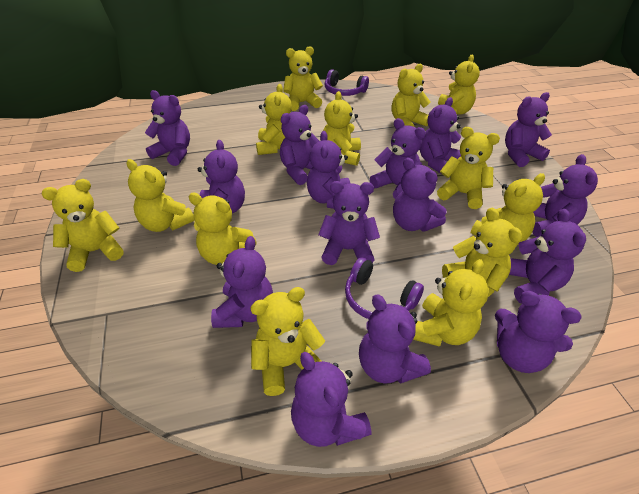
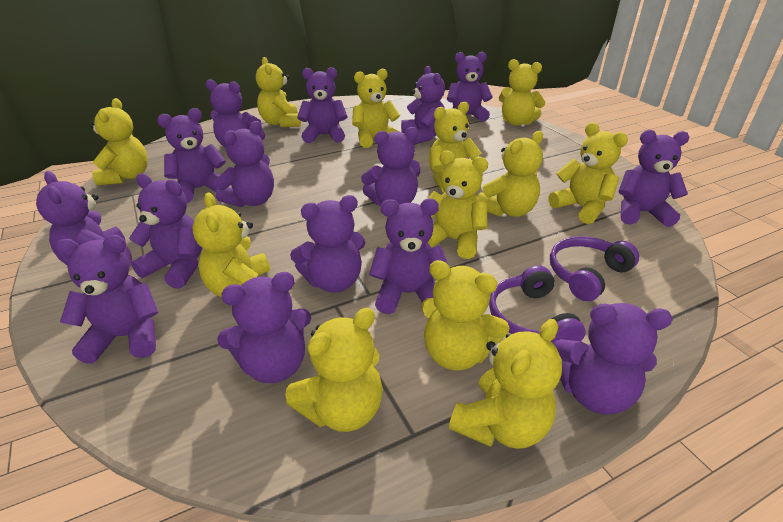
yellow teddy bear: [42,179,123,272] [126,159,195,232] [188,192,257,265] [250,287,325,396] [256,84,292,155] [283,46,323,111] [323,91,361,166] [392,64,431,127] [413,259,489,347] [437,127,500,209] [438,55,480,115] [442,208,522,297] [471,173,545,245] = 13 -> [90,98,148,186] [192,192,270,297] [256,57,301,127] [285,308,383,432] [352,69,400,148] [421,260,509,370] [428,151,488,259] [429,102,483,193] [449,319,562,449] [477,131,543,217] [499,59,546,126] [549,122,628,224] = 12

